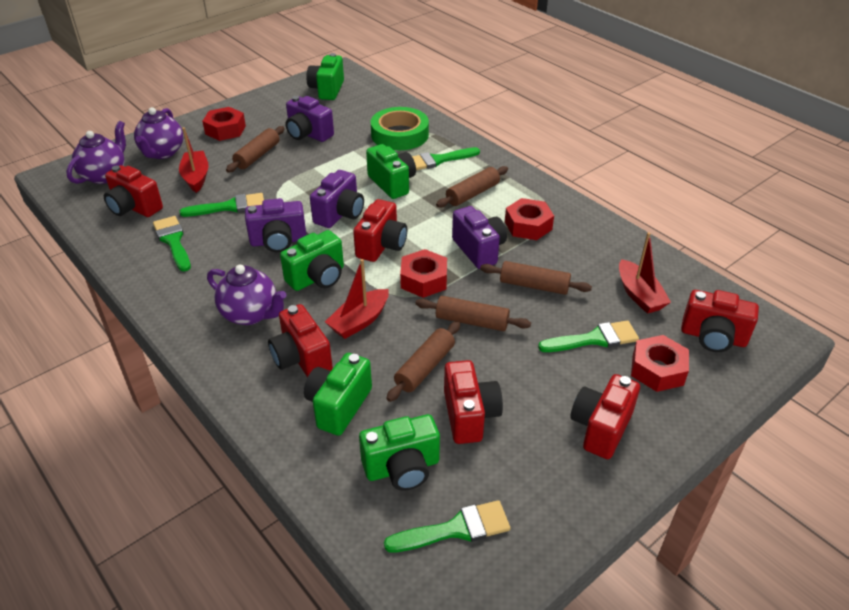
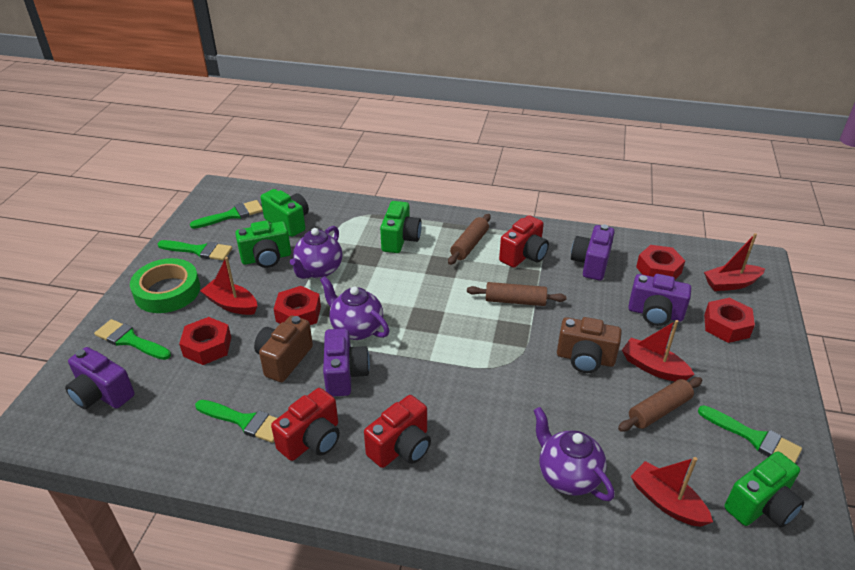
brown camera: none = 0 -> [254,315,313,382] [557,317,622,373] = 2
brown rolling pin: [226,126,285,172] [386,321,460,402] [415,296,531,331] [436,166,508,207] [480,261,592,295] = 5 -> [448,214,491,265] [467,282,567,306] [618,377,702,431] = 3
green camera: [280,230,344,291] [304,353,372,436] [306,53,344,100] [359,414,440,490] [366,144,416,199] = 5 -> [235,220,291,268] [260,189,309,237] [380,201,422,253] [724,451,805,527] = 4
red boat: [179,127,209,193] [325,259,389,339] [619,232,671,314] = 3 -> [200,257,257,315] [622,320,695,381] [631,457,713,527] [704,233,765,291] = 4
red camera: [104,165,163,217] [268,304,333,377] [353,199,407,262] [444,360,503,444] [570,374,640,459] [681,290,759,352] = 6 -> [271,388,340,461] [364,395,431,468] [499,215,549,268] = 3

